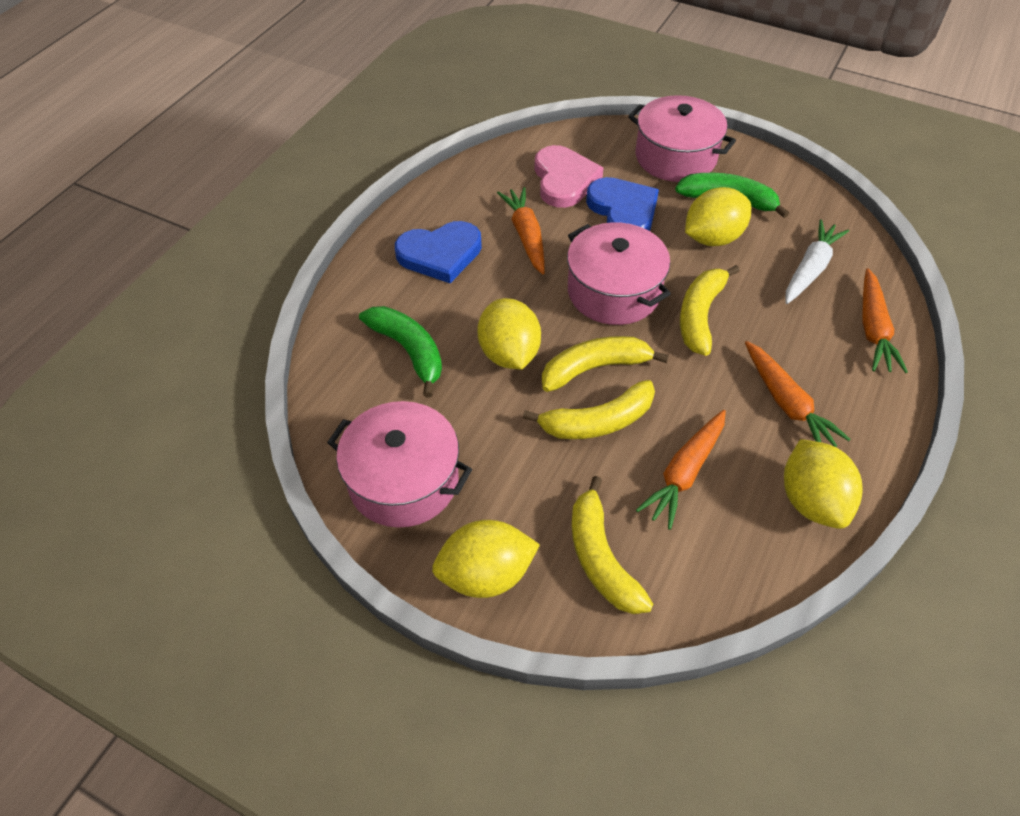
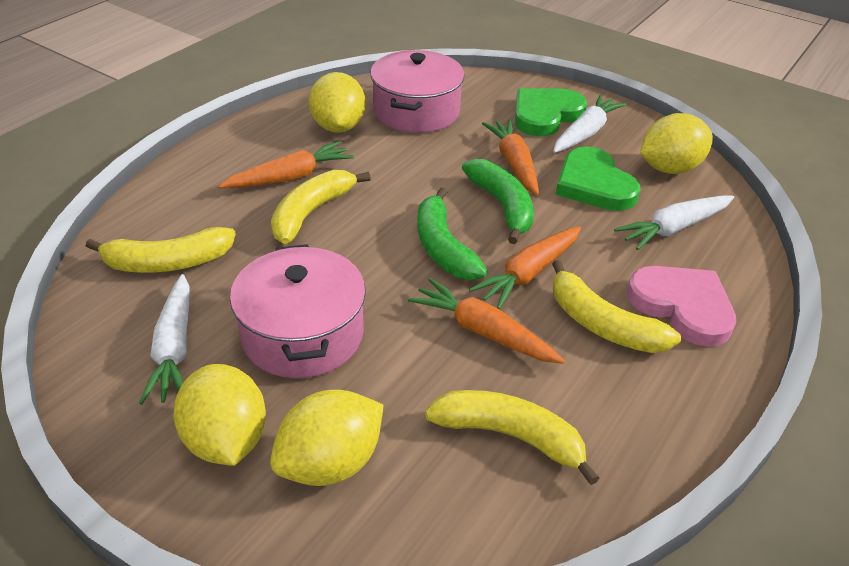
blue heart: [395,221,482,283] [586,177,659,231] = 2 -> none = 0
green heart: none = 0 -> [515,88,587,136] [555,146,640,211] = 2
pink pot: [327,401,472,528] [567,222,671,325] [628,95,736,182] = 3 -> [230,244,366,378] [370,50,465,133] = 2
white carrot: [786,219,849,304] = 1 -> [139,274,190,405] [553,94,627,153] [614,196,734,250] = 3

